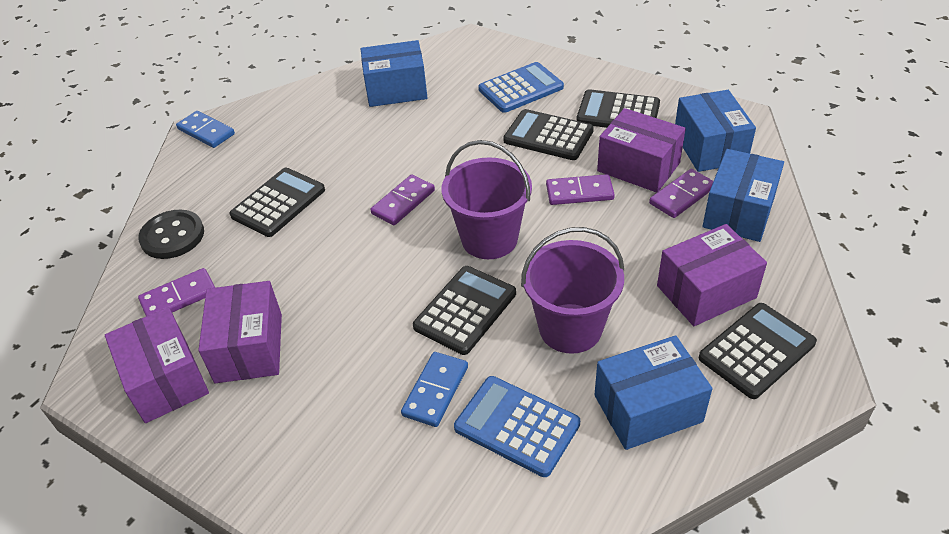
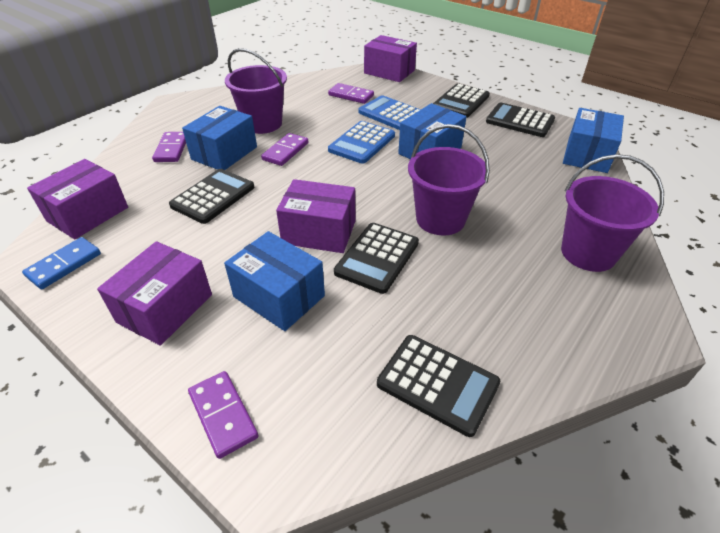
black button: [138,210,204,259] = 1 -> none = 0
blue domino: [176,111,235,148] [401,352,468,427] = 2 -> [22,237,101,290] = 1
purple bucket: [442,140,532,259] [521,227,624,354] = 2 -> [225,48,287,134] [408,124,490,236] [561,154,664,272] = 3

